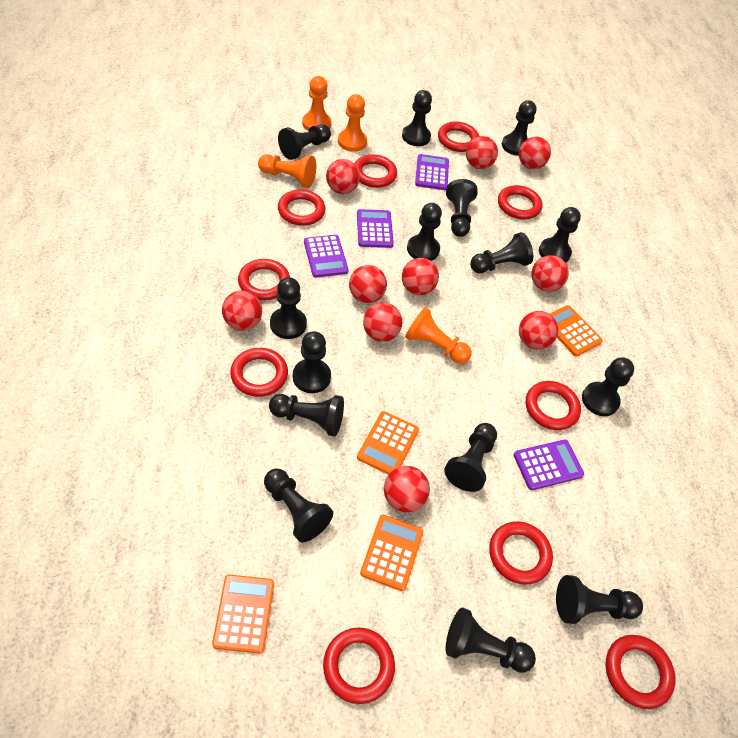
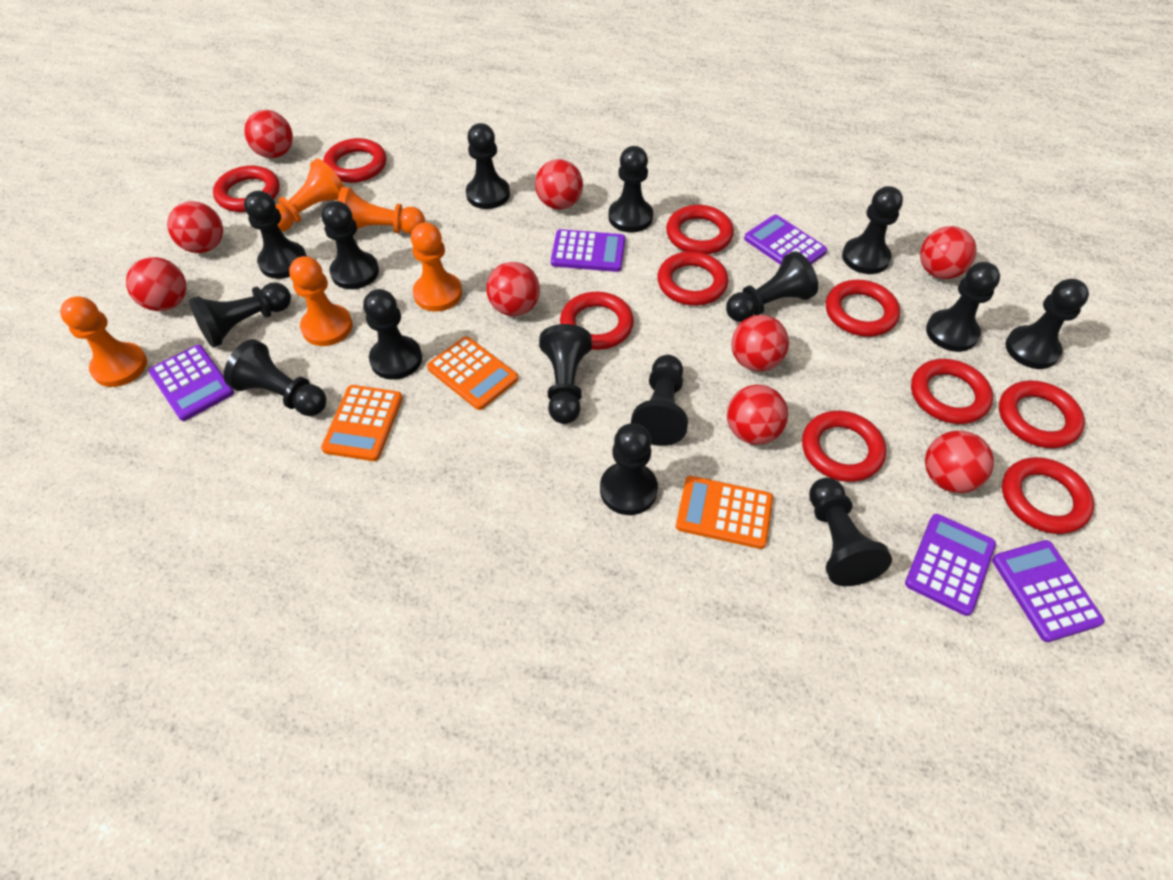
orange calculator: [212,575,274,653] [357,411,419,475] [360,515,423,591] [550,305,603,357] = 4 -> [321,385,403,461] [427,336,518,410] [676,476,773,549] = 3
orange pawn: [258,154,316,188] [302,76,331,131] [338,94,367,152] [405,307,472,364] = 4 -> [60,296,147,387] [275,158,344,232] [289,256,353,346] [338,187,425,234] [411,222,462,311] = 5
purple calculator: [304,235,349,278] [357,209,394,248] [415,154,449,190] [514,440,584,490] = 4 -> [149,345,234,421] [551,229,625,272] [744,215,827,265] [905,514,996,616] [992,540,1105,642] = 5
red ball: [222,291,262,331] [326,159,360,194] [349,265,387,303] [363,302,402,342] [384,466,430,512] [402,258,439,295] [466,136,498,169] [519,137,551,169] [519,311,558,350] [531,255,569,292] = 10 -> [126,257,186,311] [167,201,223,253] [244,110,293,158] [486,262,540,316] [535,159,583,210] [727,385,788,444] [731,315,789,371] [920,226,977,279] [925,431,994,493] = 9

